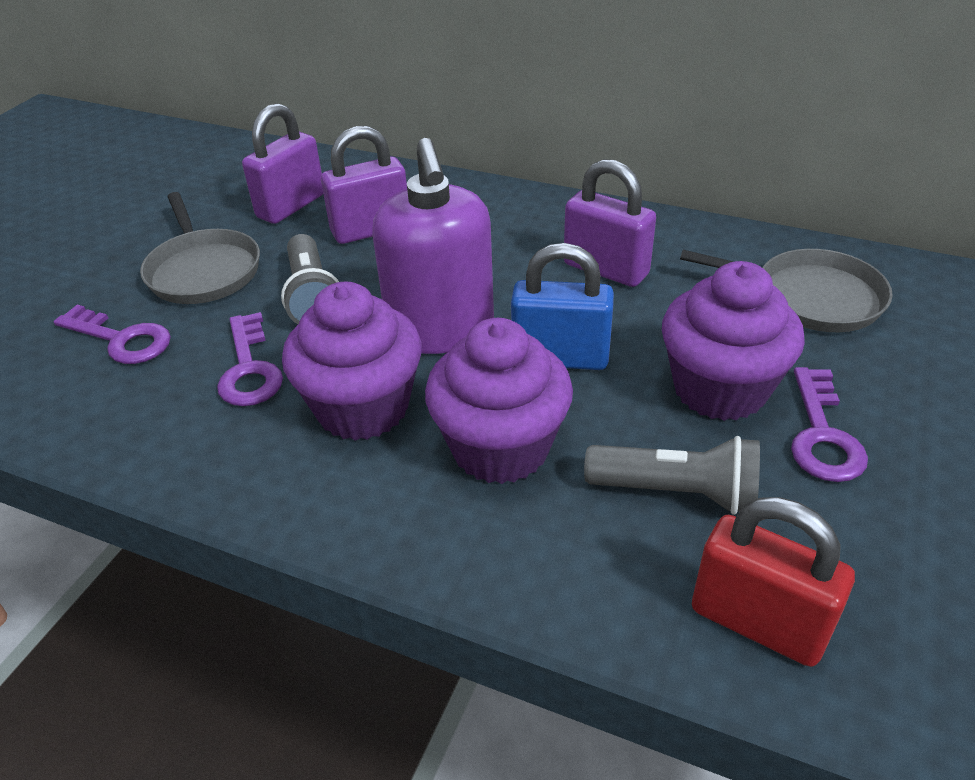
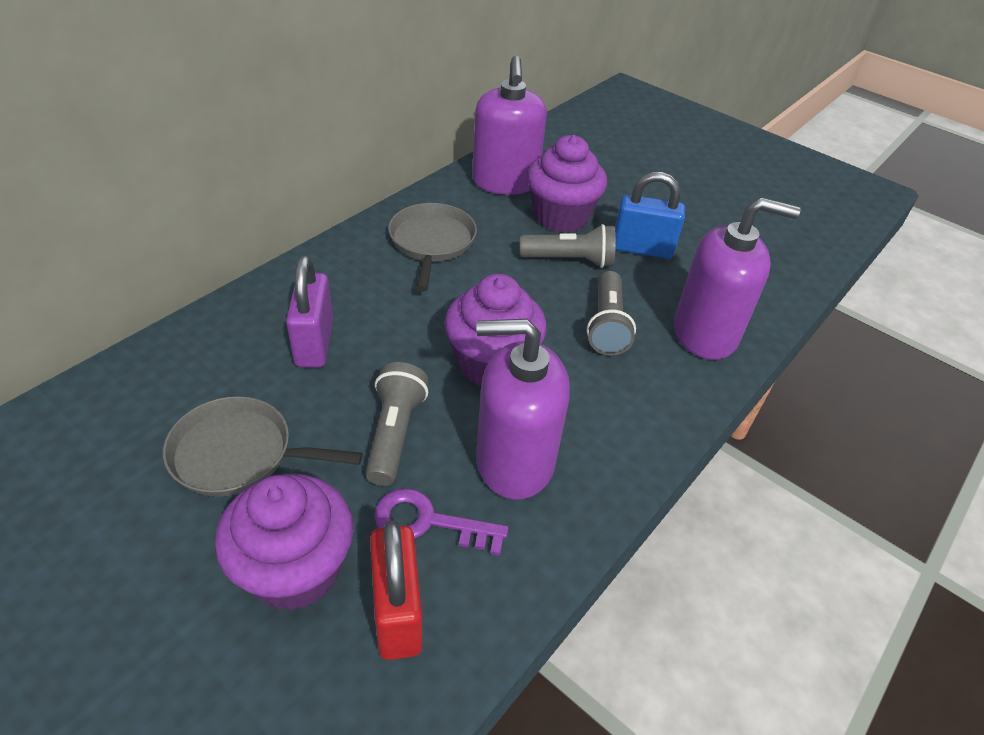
grey flashlight: [281,234,339,324] [584,436,760,515] = 2 -> [365,362,429,486] [520,224,616,268] [587,271,636,356] = 3
purple key: [54,304,171,364] [217,312,283,406] [791,367,868,482] = 3 -> [374,488,509,556] = 1
purple padlock: [242,103,323,224] [321,126,407,244] [564,159,656,287] = 3 -> [286,255,333,368] = 1
purple soap dispenser: [372,138,494,354] = 1 -> [472,56,547,195] [476,319,570,500] [674,197,800,360] = 3

